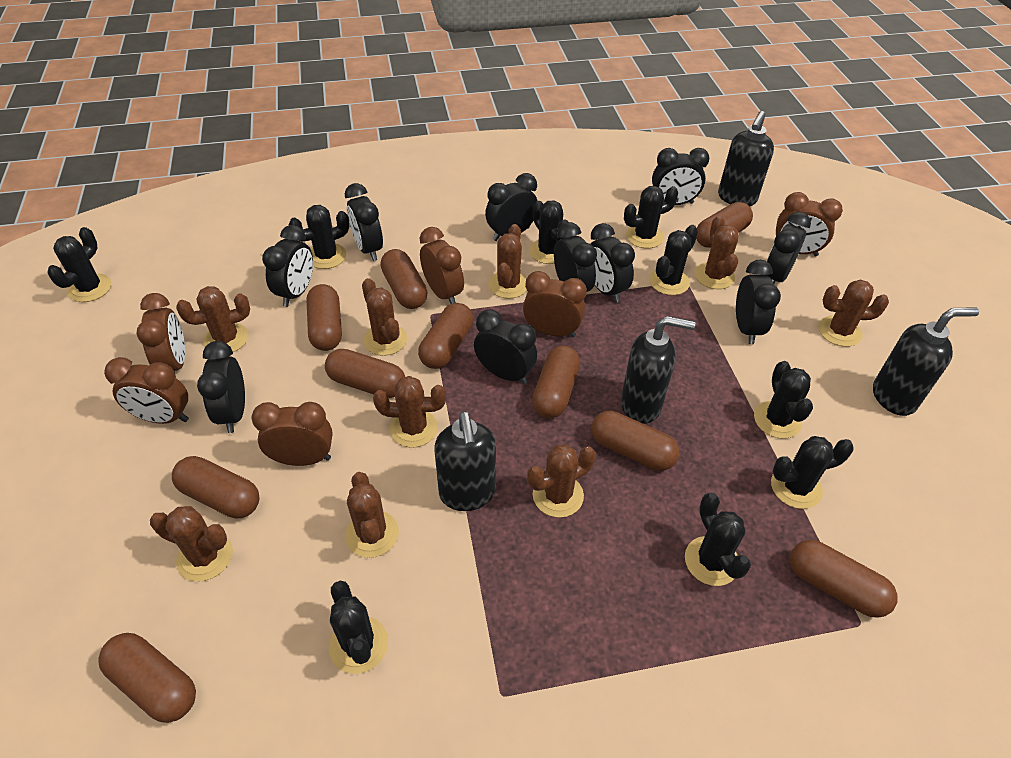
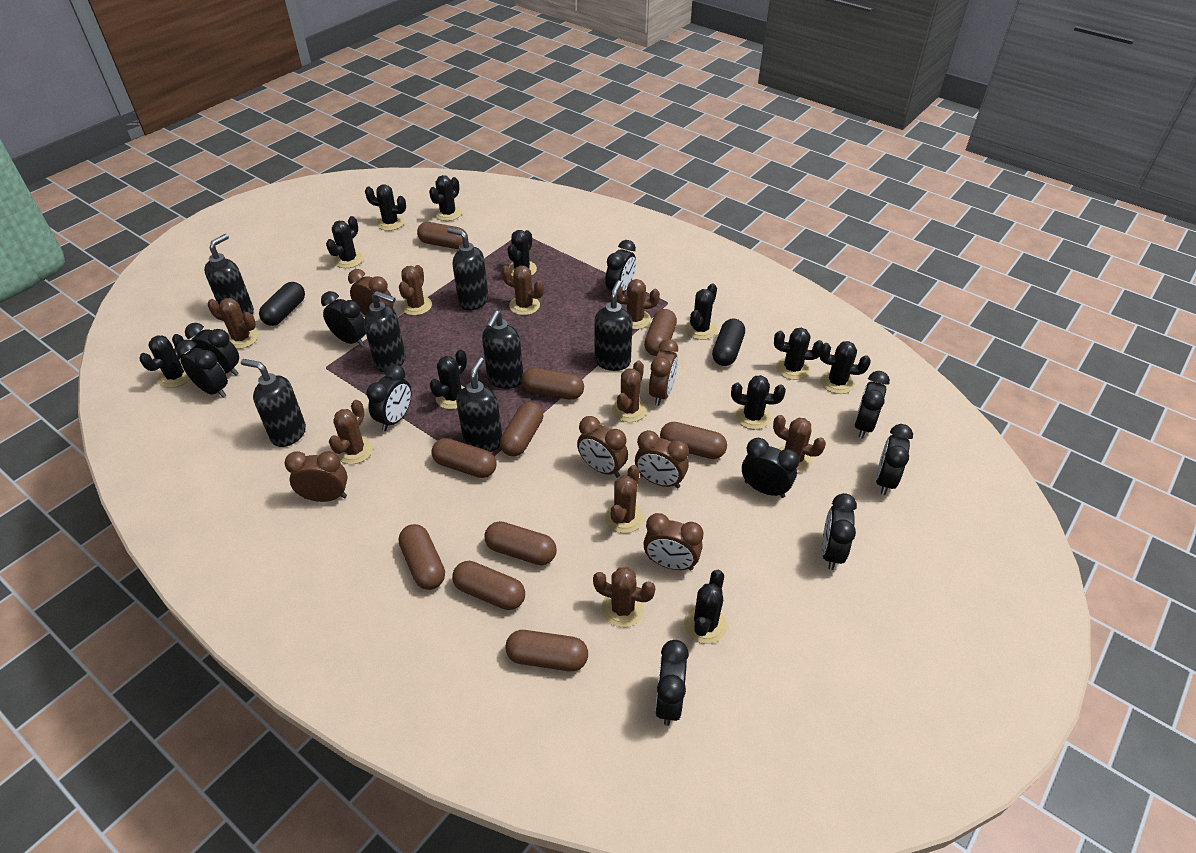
black cactus: [47,227,111,302] [288,205,350,269] [329,581,388,674] [529,200,568,264] [624,186,678,248] [649,225,698,295] [685,493,751,586] [754,361,813,439] [771,436,854,509] = 9 -> [139,334,190,388] [326,216,363,268] [365,184,406,231] [429,175,462,221] [430,349,467,409] [508,230,537,276] [684,570,727,644] [685,283,717,340] [731,375,786,430] [774,328,823,380] [819,341,871,394] = 11
black capsule: none = 0 -> [259,282,305,326] [712,319,745,366] = 2
black soap dispenser: [434,411,496,511] [621,316,695,424] [718,111,774,206] [873,307,979,416] = 4 -> [204,234,254,316] [241,359,306,447] [364,291,406,372] [447,227,488,311] [456,357,502,452] [482,310,523,389] [594,280,633,371] = 7

